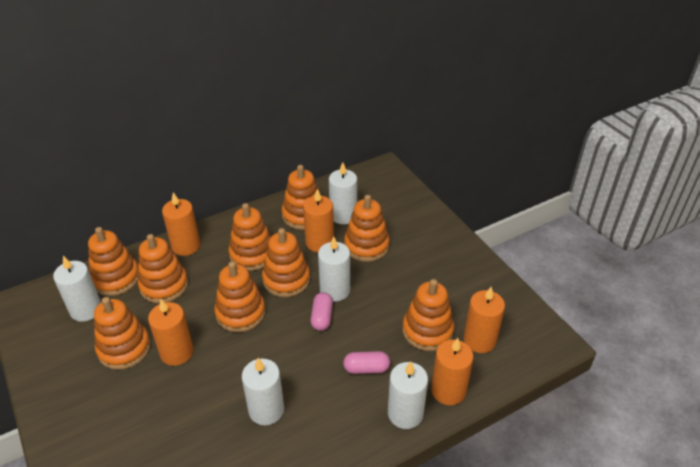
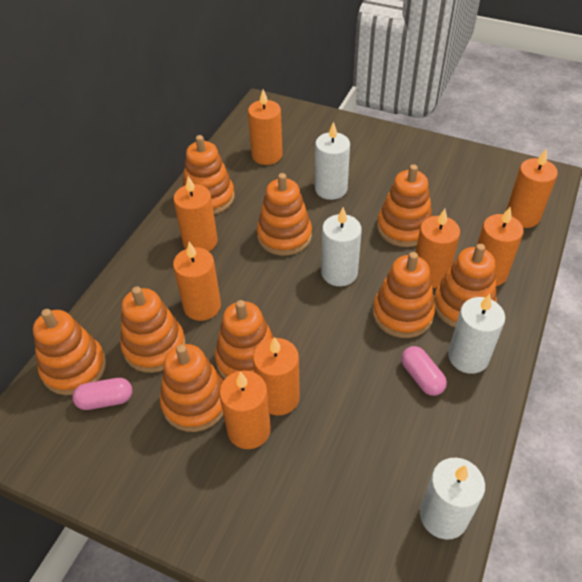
orange candle: [148,299,194,366] [162,192,200,256] [303,189,334,252] [431,338,473,405] [463,287,505,353] = 5 -> [173,176,218,251] [173,242,221,321] [219,370,271,449] [248,89,283,165] [253,337,300,416] [416,209,460,288] [478,207,524,286] [506,149,558,228] = 8
white candle: [53,256,101,322] [242,358,284,425] [318,236,350,302] [329,162,357,224] [388,361,428,429] = 5 -> [315,122,350,200] [321,208,362,286] [420,458,485,540] [448,294,505,374] = 4

